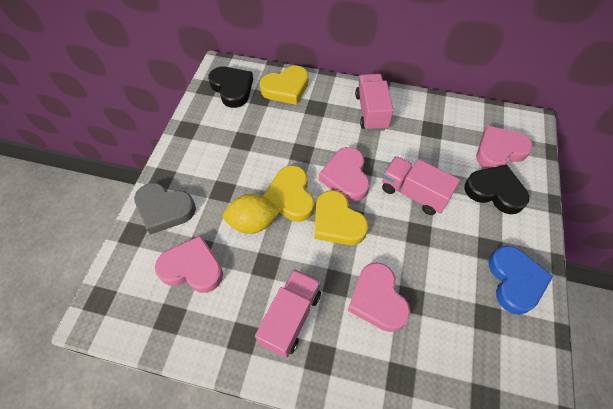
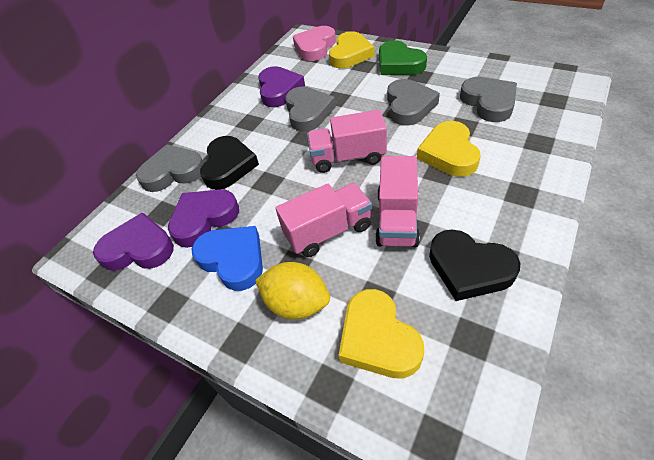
green heart: none = 0 -> [379,40,427,75] = 1
grey heart: [134,183,196,235] = 1 -> [136,144,204,192] [285,87,336,132] [387,79,440,126] [460,77,517,122] = 4
pink heart: [155,235,223,293] [319,147,370,202] [348,262,410,332] [476,126,533,169] = 4 -> [293,26,336,61] = 1
purple heart: none = 0 -> [93,212,174,271] [168,189,239,248] [258,66,305,107] = 3

